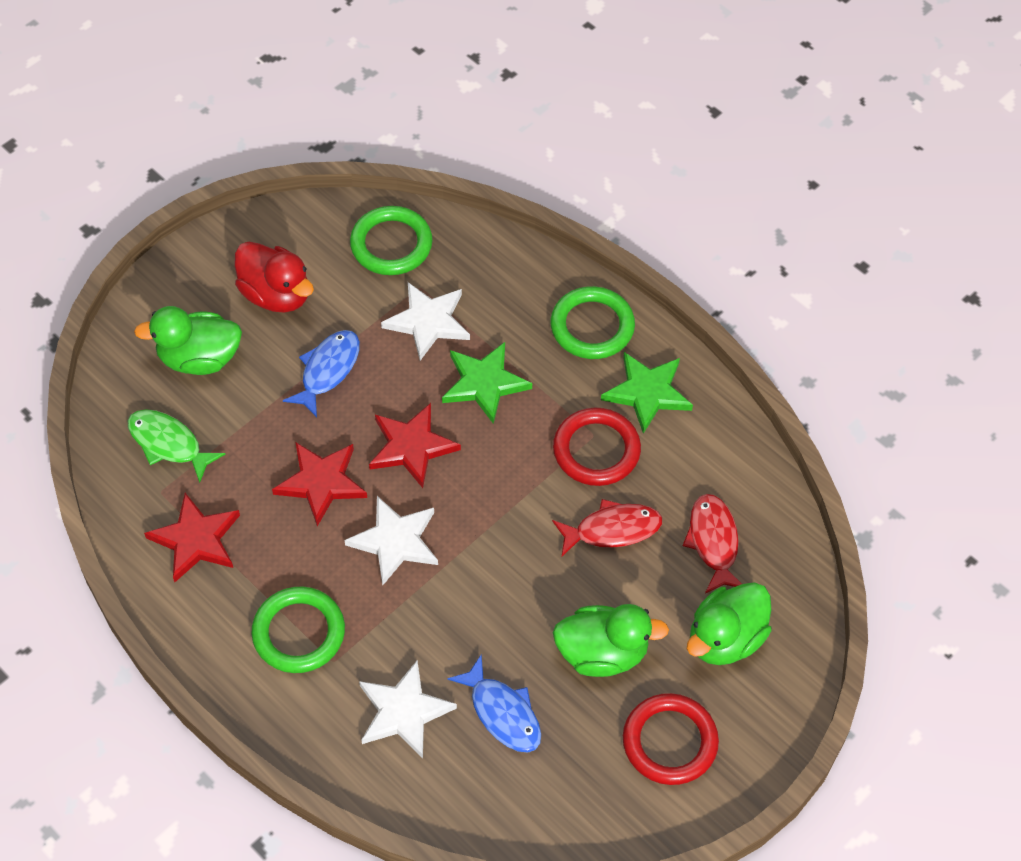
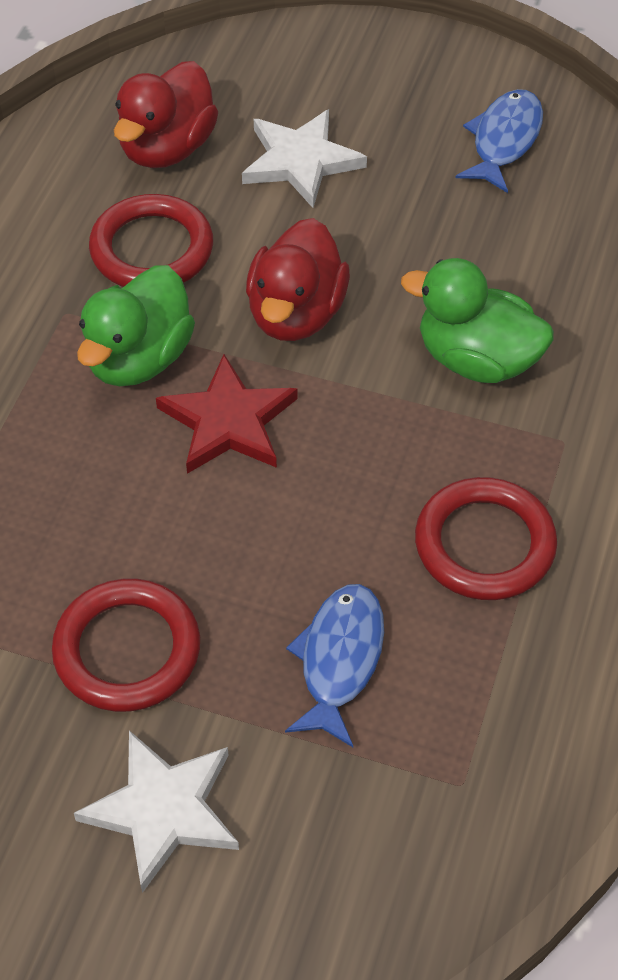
green duck: [134,306,242,375] [553,604,669,677] [687,582,772,665] = 3 -> [77,265,195,386] [401,258,554,383] = 2
green fish: [128,410,225,483] = 1 -> none = 0
green ring: [252,587,345,673] [350,206,433,275] [550,286,635,359] = 3 -> none = 0
green star: [442,342,532,424] [601,352,693,434] = 2 -> none = 0
red duck: [234,242,314,313] = 1 -> [114,61,218,168] [246,218,350,341] = 2
red fish: [552,499,662,556] [683,494,742,594] = 2 -> none = 0
red ring: [553,408,641,486] [623,693,719,785] = 2 -> [52,579,200,712] [89,194,213,287] [415,477,557,600] = 3
red star: [144,493,240,582] [272,442,367,526] [369,403,461,488] = 3 -> [156,354,298,474] = 1
white star: [344,496,438,586] [359,661,457,758] [381,282,470,361] = 3 -> [74,730,239,893] [242,109,367,208] = 2

